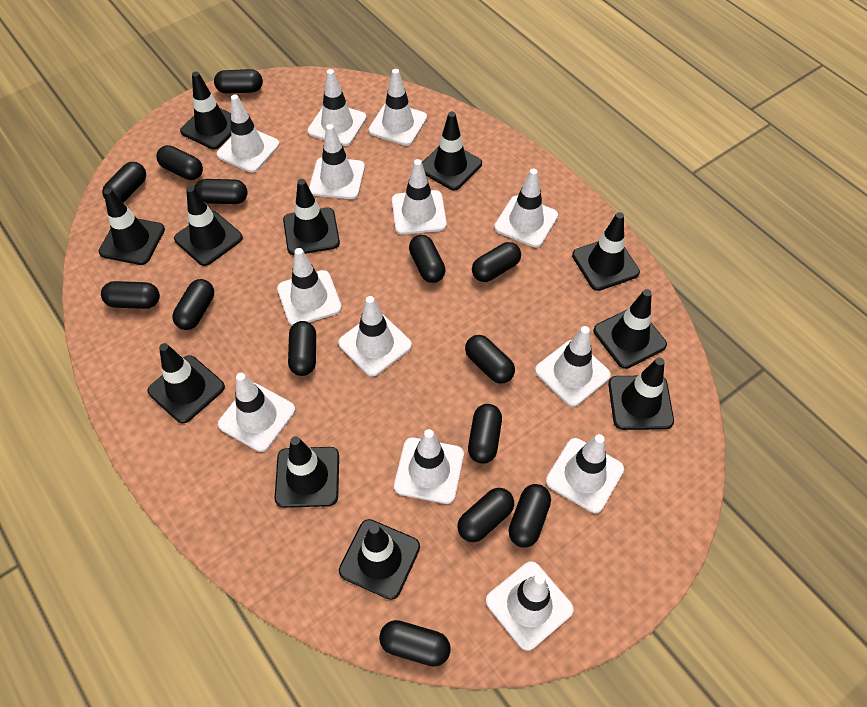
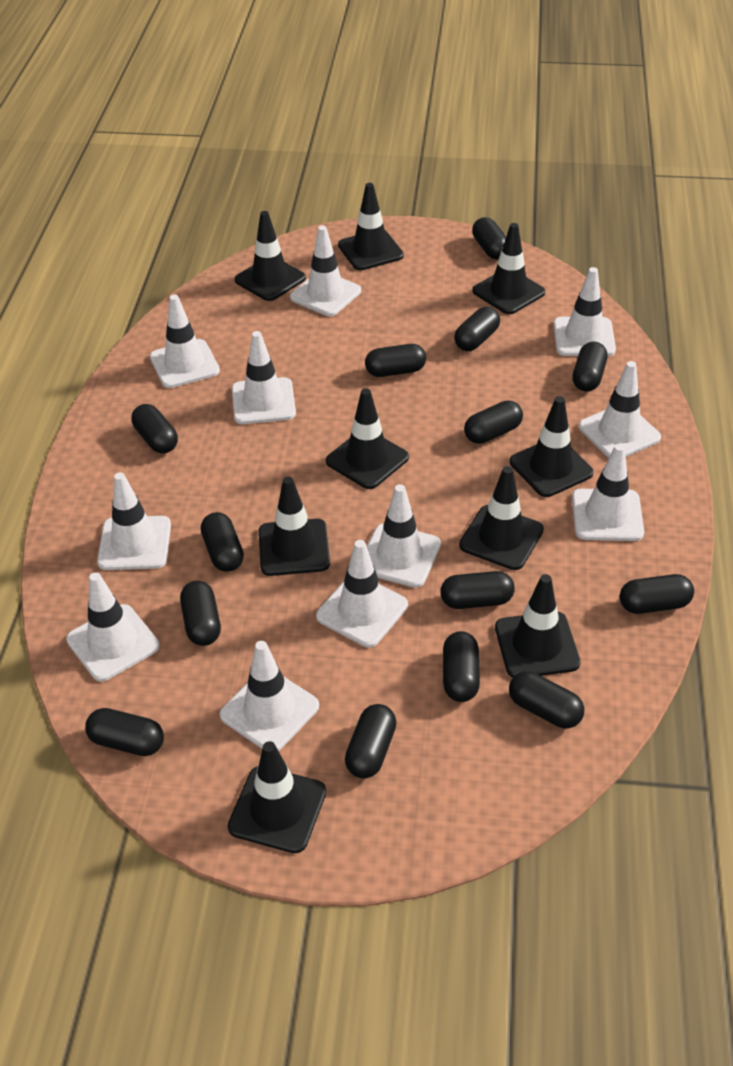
black traffic cone: [99,188,165,265] [147,343,225,424] [174,186,243,266] [180,72,231,149] [275,436,339,508] [283,179,340,255] [339,519,420,600] [422,112,482,191] [572,212,640,291] [594,289,667,369] [608,357,674,430] = 11 -> [228,741,326,853] [235,211,306,301] [259,477,330,576] [326,388,409,489] [338,183,404,270] [459,466,544,570] [473,223,545,314] [495,574,580,678] [510,396,594,497] = 9
white traffic cone: [217,95,280,173] [218,373,295,452] [277,248,342,325] [308,69,367,146] [309,124,365,199] [338,296,412,377] [369,69,427,146] [392,159,447,234] [394,429,464,504] [486,561,574,651] [494,168,558,247] [535,326,611,406] [546,434,624,513] = 13 -> [66,572,160,682] [97,472,171,570] [150,294,220,388] [220,641,319,751] [232,331,296,424] [290,225,361,316] [316,540,408,647] [367,484,441,588] [553,267,616,356] [572,444,644,541] [579,361,661,458] = 11

